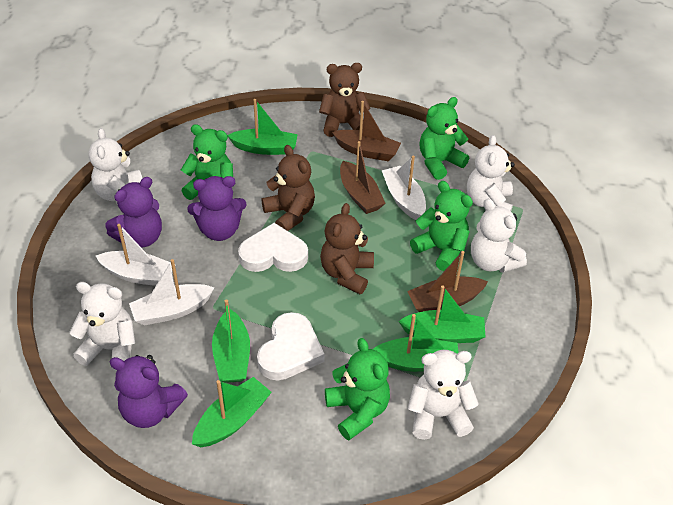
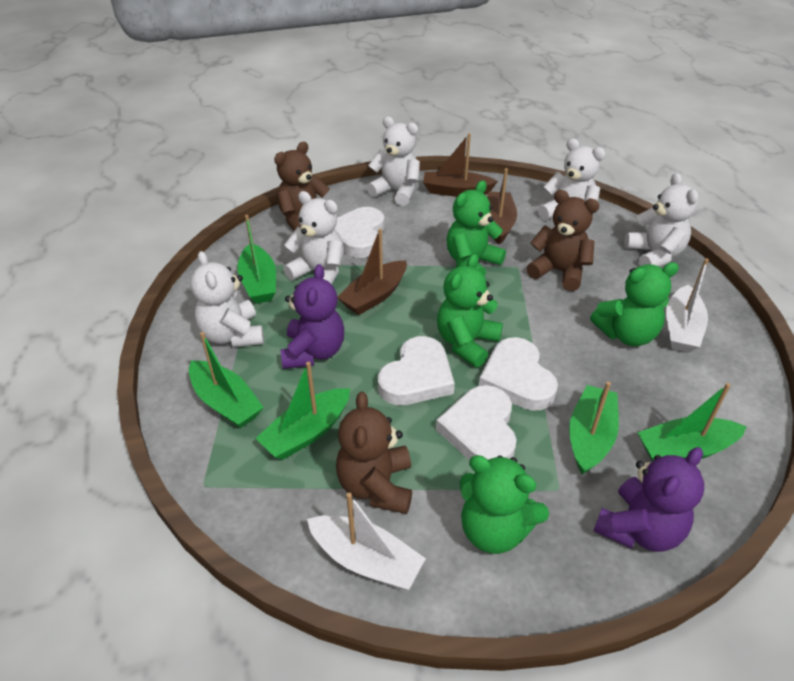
purple teddy bear: [105,177,162,247] [109,355,188,428] [187,176,247,241] = 3 -> [280,264,344,369] [593,447,704,552] = 2
white boat: [96,224,176,286] [129,259,215,325] [382,156,426,220] = 3 -> [307,493,426,590] [666,258,709,353] = 2
white heart: [238,223,308,272] [257,312,325,380] = 2 -> [334,207,385,258] [378,336,455,405] [436,385,517,461] [479,337,558,411] = 4

